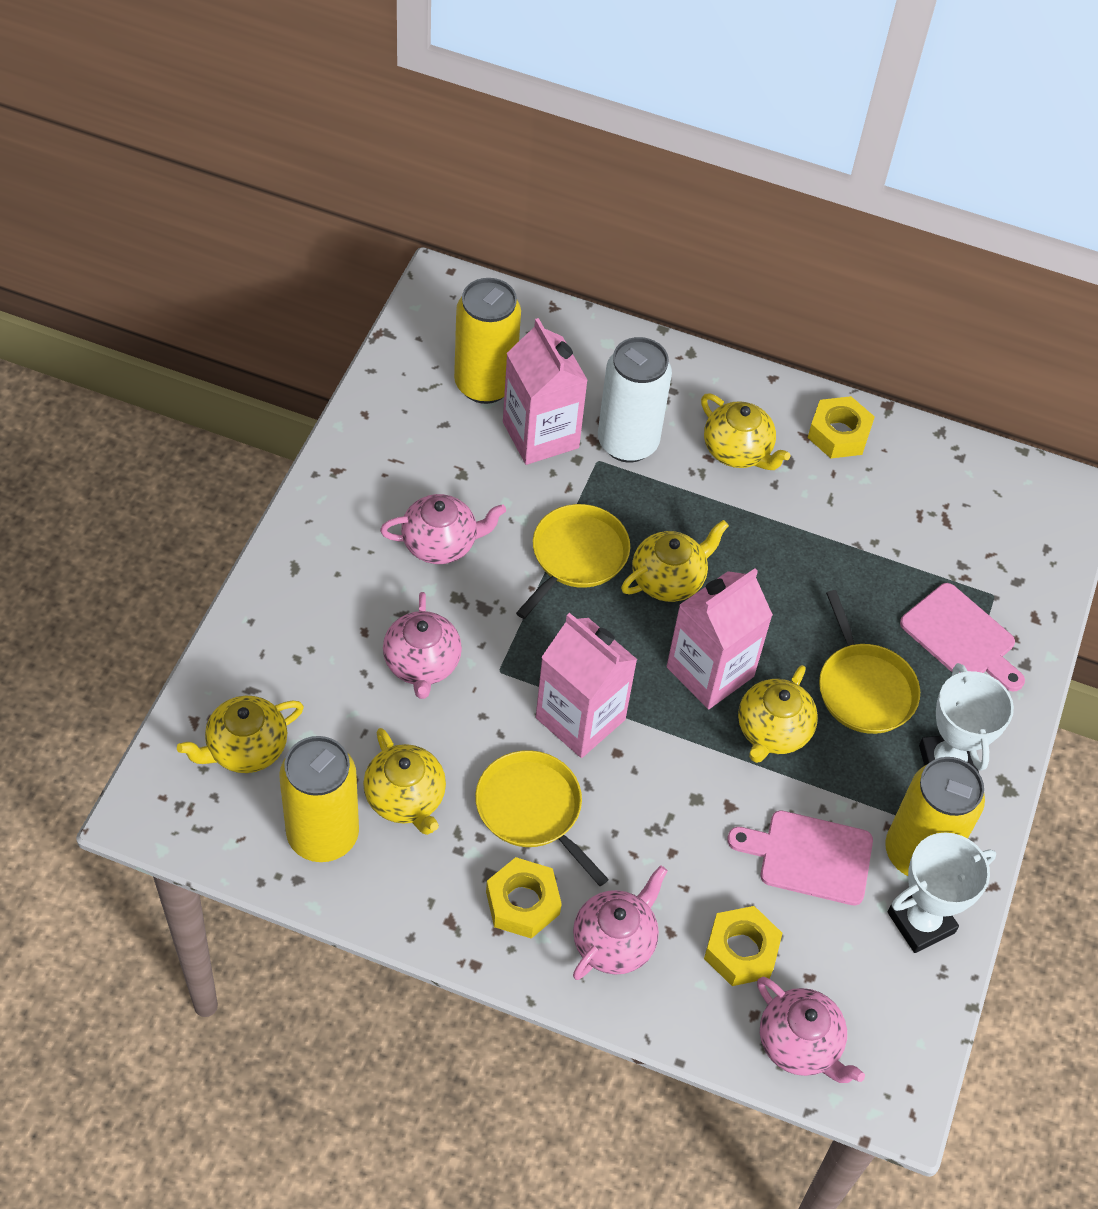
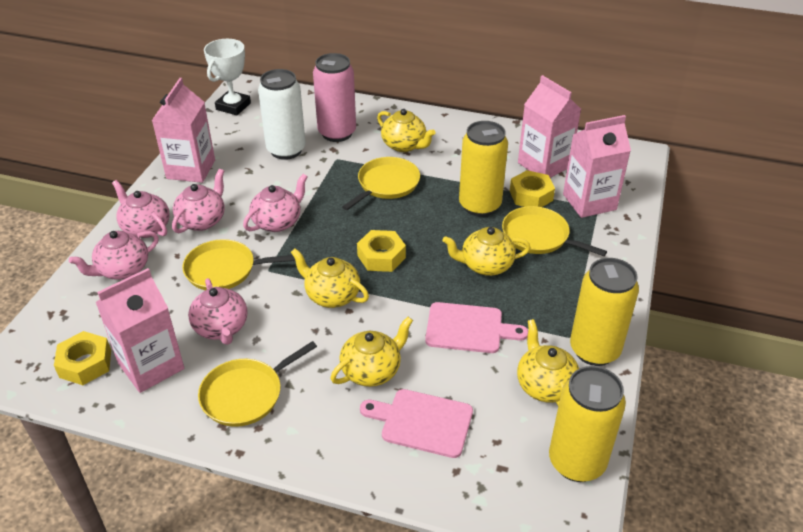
pink can: none = 0 -> [313,53,356,142] = 1
pink carton: [503,318,588,465] [536,613,638,758] [667,568,773,709] = 3 -> [95,268,184,393] [152,78,215,183] [518,75,581,178] [563,115,631,218] = 4
pink teapot: [380,494,506,564] [383,592,462,699] [573,865,668,980] [757,977,865,1083] = 4 -> [69,231,159,280] [112,180,170,238] [172,169,225,233] [188,278,247,345] [243,174,308,232] = 5
white trophy: [888,832,996,953] [919,663,1014,772] = 2 -> [204,39,251,115] = 1
yellow pan: [475,750,609,886] [516,504,630,619] [819,590,920,734] = 3 -> [182,239,295,290] [198,341,317,427] [342,157,420,210] [502,206,607,256] = 4

